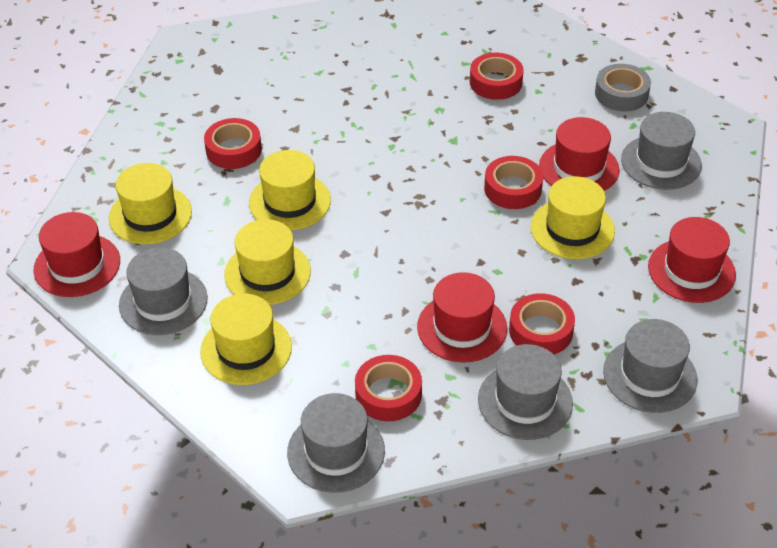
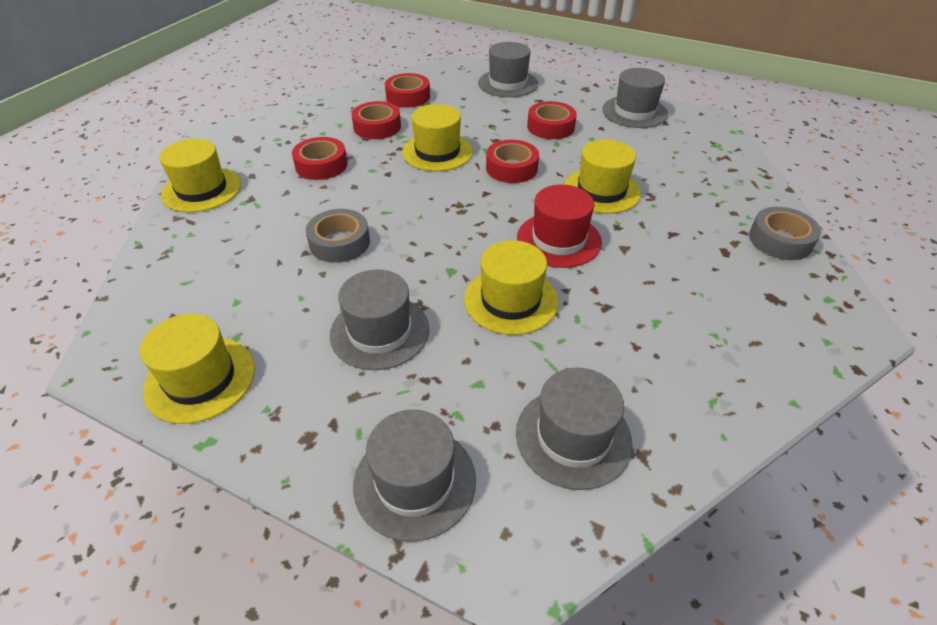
grey tape: [595,64,651,111] = 1 -> [306,209,370,263] [749,207,821,260] = 2
red hat: [33,212,120,297] [417,272,507,363] [539,117,620,191] [648,217,736,303] = 4 -> [517,185,602,268] = 1

